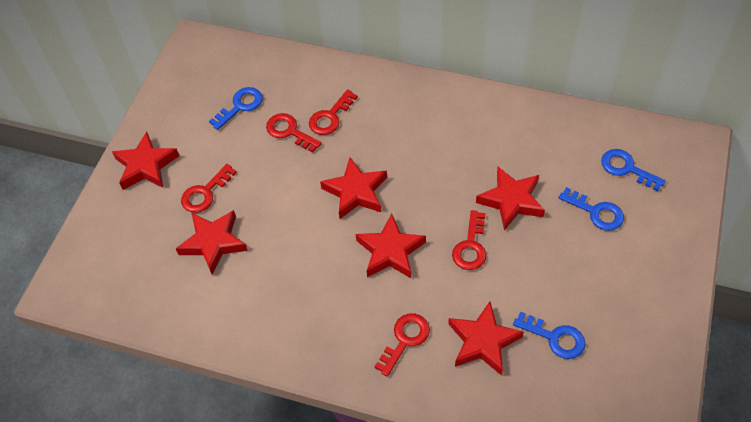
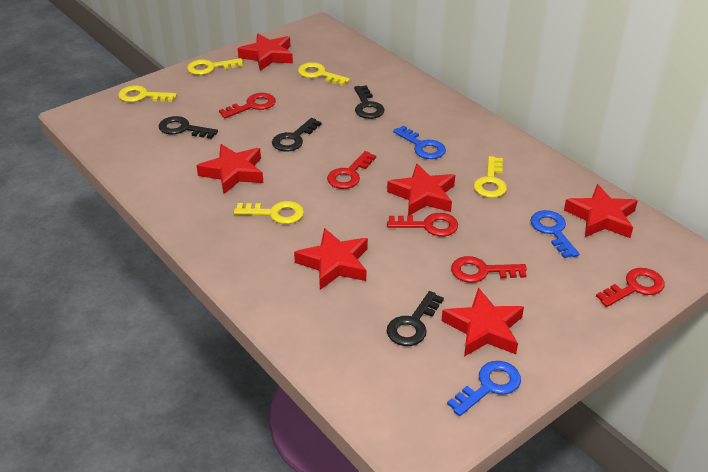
black key: none = 0 -> [159,116,218,139] [272,118,321,152] [354,85,384,119] [387,291,444,346] = 4
blue key: [209,87,263,130] [513,311,585,359] [558,187,624,231] [601,149,666,191] = 4 -> [393,125,446,159] [447,361,521,416] [530,210,579,258] = 3
yellow key: none = 0 -> [118,85,177,102] [187,58,243,75] [234,201,304,224] [298,62,350,86] [474,156,507,198] = 5

